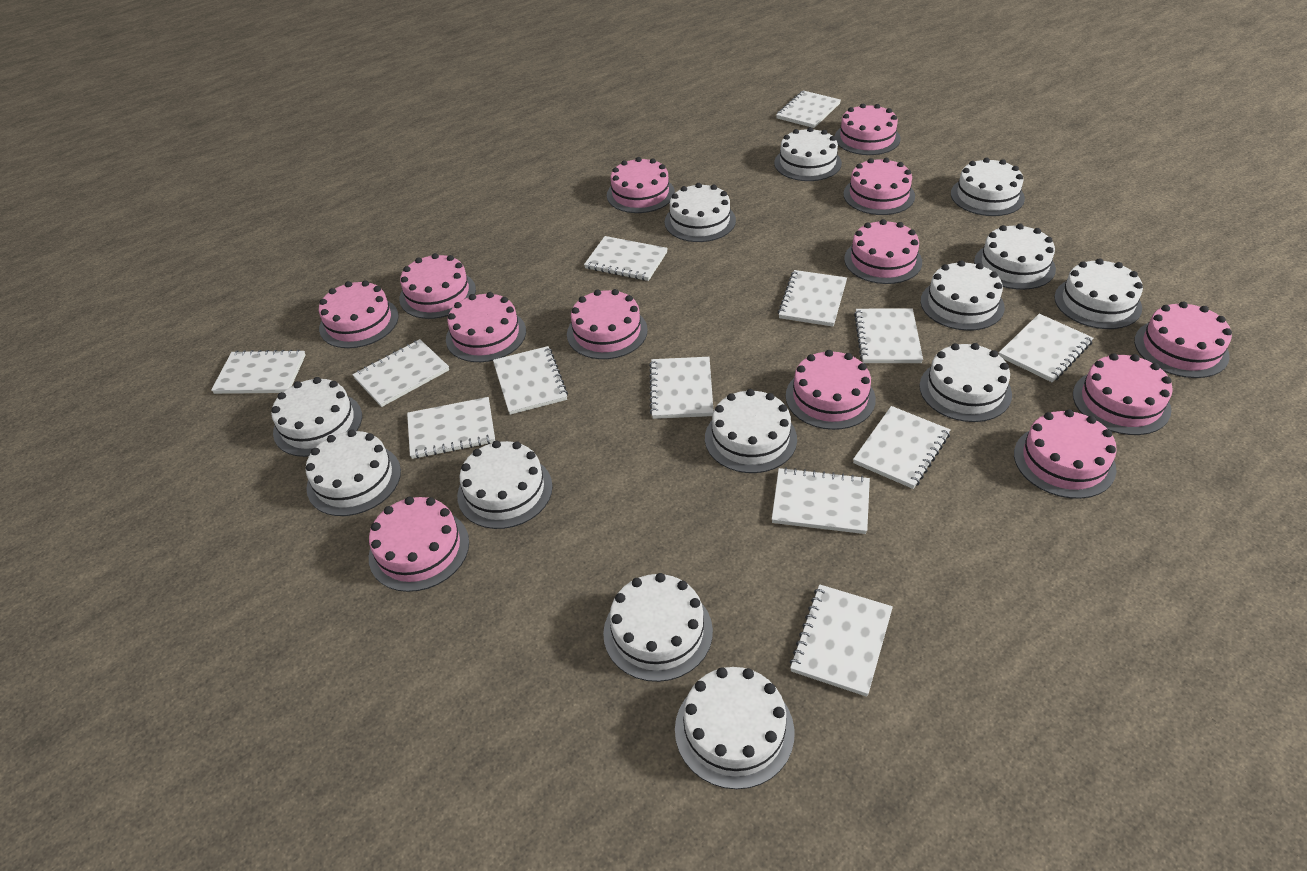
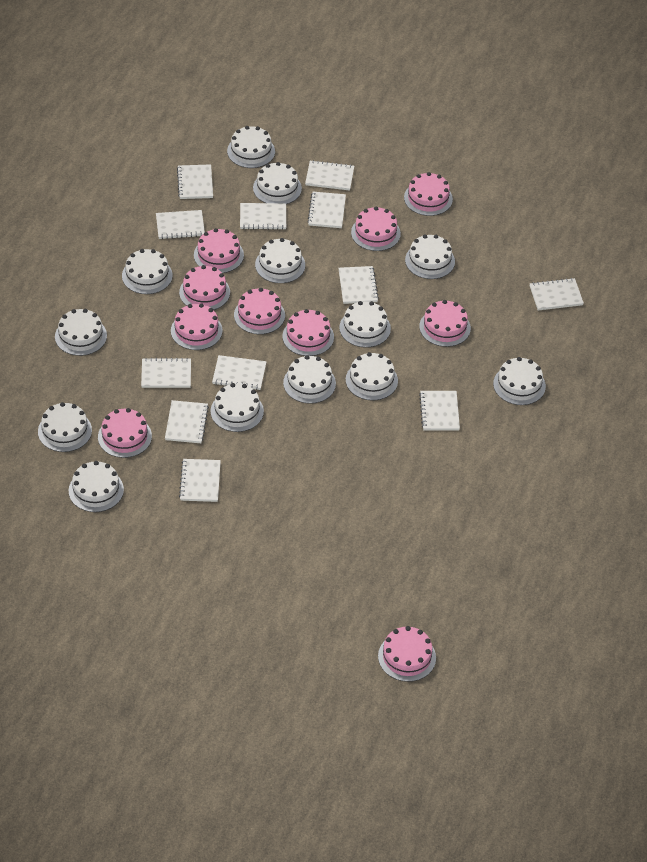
pink cake: [319,280,399,348] [369,497,469,592] [399,253,476,319] [446,292,526,362] [567,289,648,359] [607,157,675,213] [786,350,876,430] [835,104,901,155] [843,158,915,215] [844,219,922,284] [1014,409,1117,499] [1073,353,1173,435] [1134,302,1232,378] = 13 -> [98,408,152,458] [171,303,223,350] [179,265,230,310] [194,228,244,273] [234,288,285,334] [282,309,334,356] [351,207,401,251] [378,626,436,682] [404,172,453,216] [419,300,471,347] = 10
white notebook: [211,350,306,394] [352,339,449,407] [407,397,495,459] [493,346,568,415] [584,236,668,281] [649,357,714,419] [772,467,870,534] [776,90,841,128] [778,270,847,327] [790,584,893,697] [853,406,951,489] [854,309,923,363] [999,314,1093,383] = 13 -> [141,358,191,388] [156,210,205,239] [165,400,209,443] [177,164,213,199] [179,459,221,502] [212,355,267,390] [240,203,286,230] [305,160,354,191] [307,192,346,228] [338,266,379,304] [419,391,460,430] [530,278,584,310] = 12

